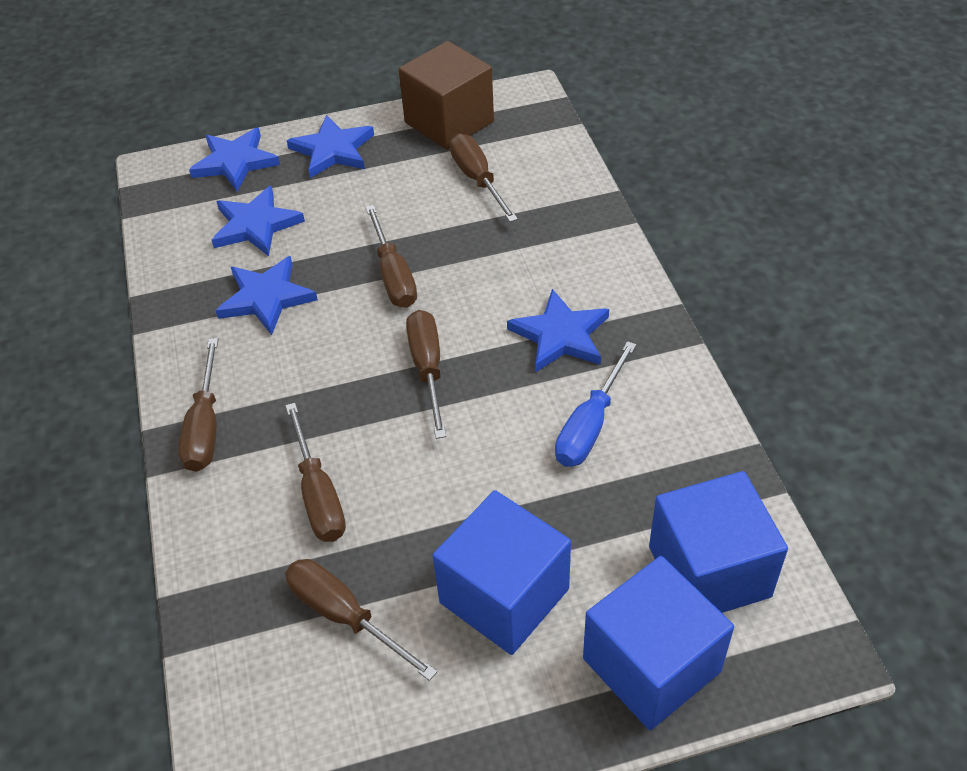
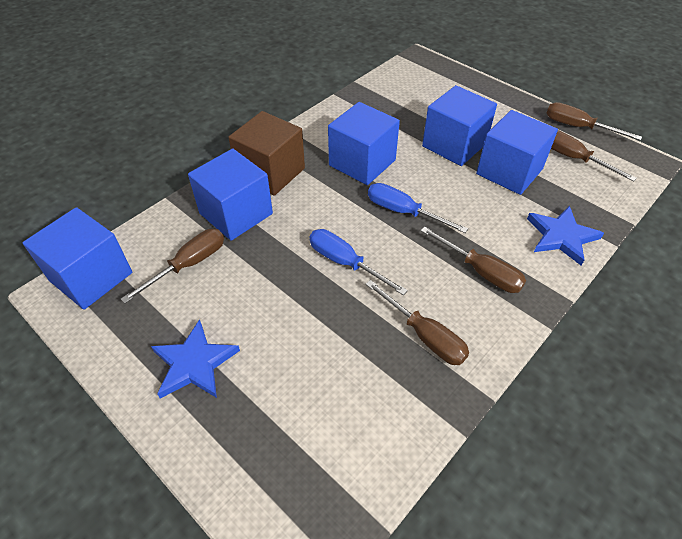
blue cube: [432,490,571,655] [583,556,734,730] [649,471,788,613] = 3 -> [23,207,132,310] [188,149,273,241] [328,102,400,185] [422,85,497,166] [476,110,558,195] = 5
blue screwdriver: [555,341,636,467] = 1 -> [309,229,408,295] [368,183,468,233] = 2
blue star: [189,128,280,191] [212,186,305,256] [215,256,318,335] [287,115,374,178] [507,289,609,372] = 5 -> [151,319,240,399] [527,206,604,266] = 2
brown screwdriver: [178,338,218,472] [285,403,346,542] [285,559,437,681] [365,205,417,308] [406,310,446,439] [450,134,518,222] = 6 -> [121,229,224,303] [366,280,469,365] [421,227,526,293] [546,102,642,141] [551,130,637,182] = 5

